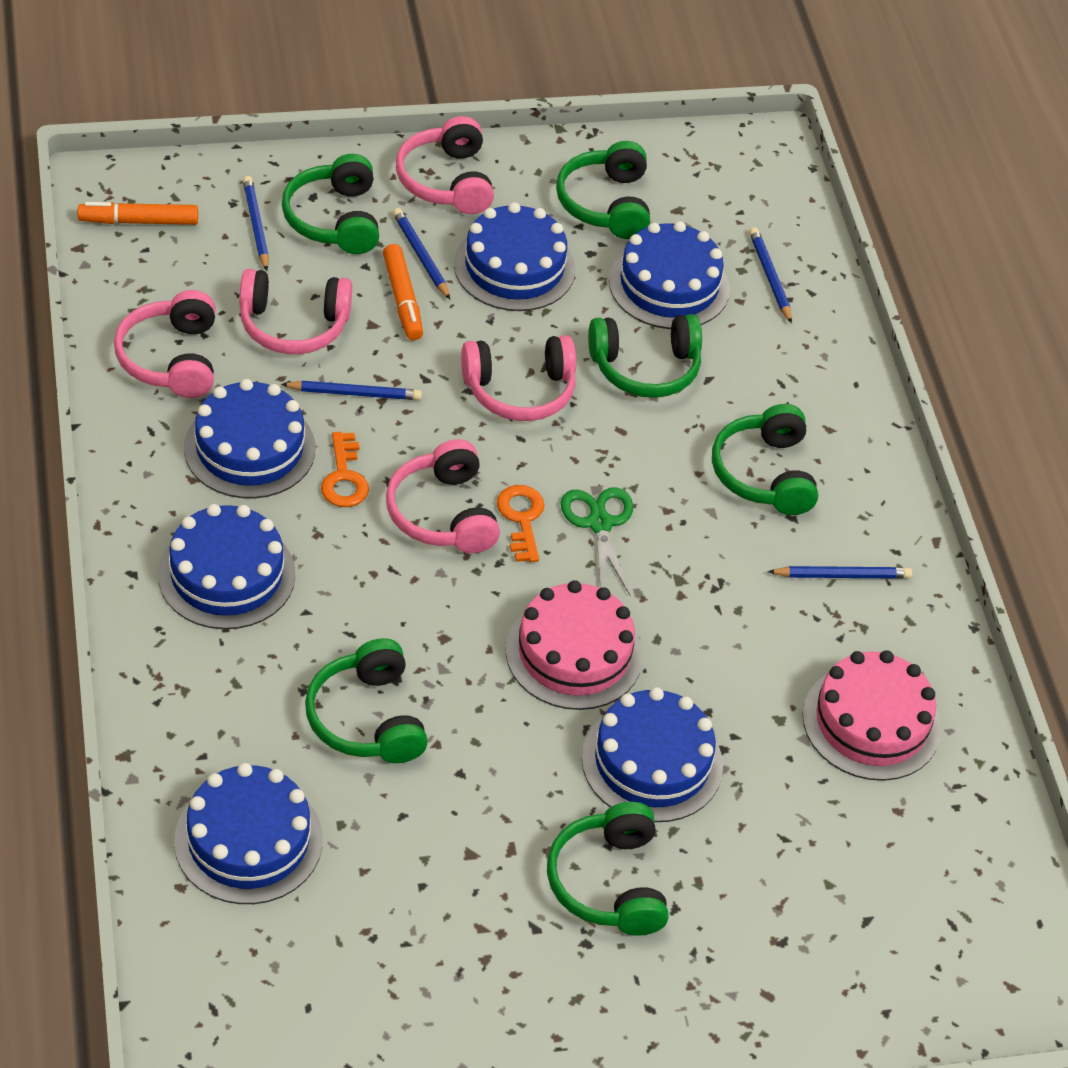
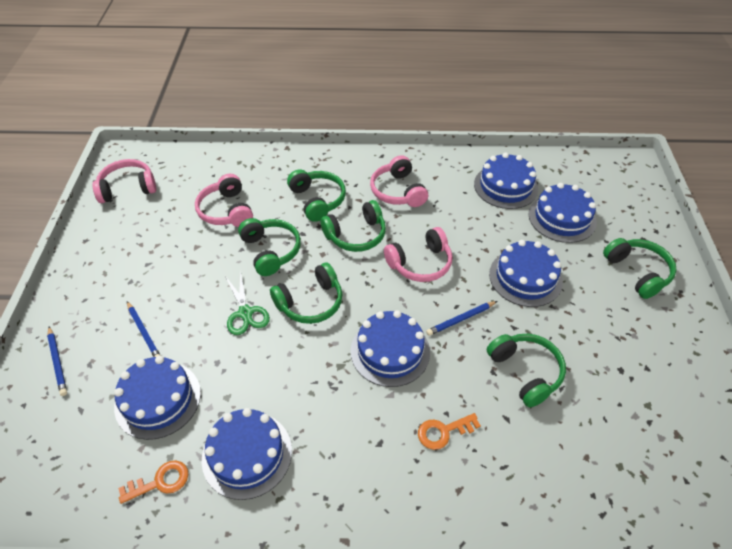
blue pencil: [243,176,269,271] [281,381,422,400] [393,208,450,299] [749,227,792,324] [768,566,912,579] = 5 -> [47,327,67,396] [127,301,161,357] [426,301,497,336] = 3
orange marker: [78,202,198,225] [383,244,423,340] = 2 -> none = 0
pink cake: [506,580,643,710] [803,650,941,781] = 2 -> none = 0
pink headphones: [114,290,215,398] [239,269,352,354] [386,439,500,553] [396,116,494,214] [461,335,576,421] = 5 -> [92,159,156,203] [195,174,253,227] [370,155,428,207] [384,227,453,282] = 4

